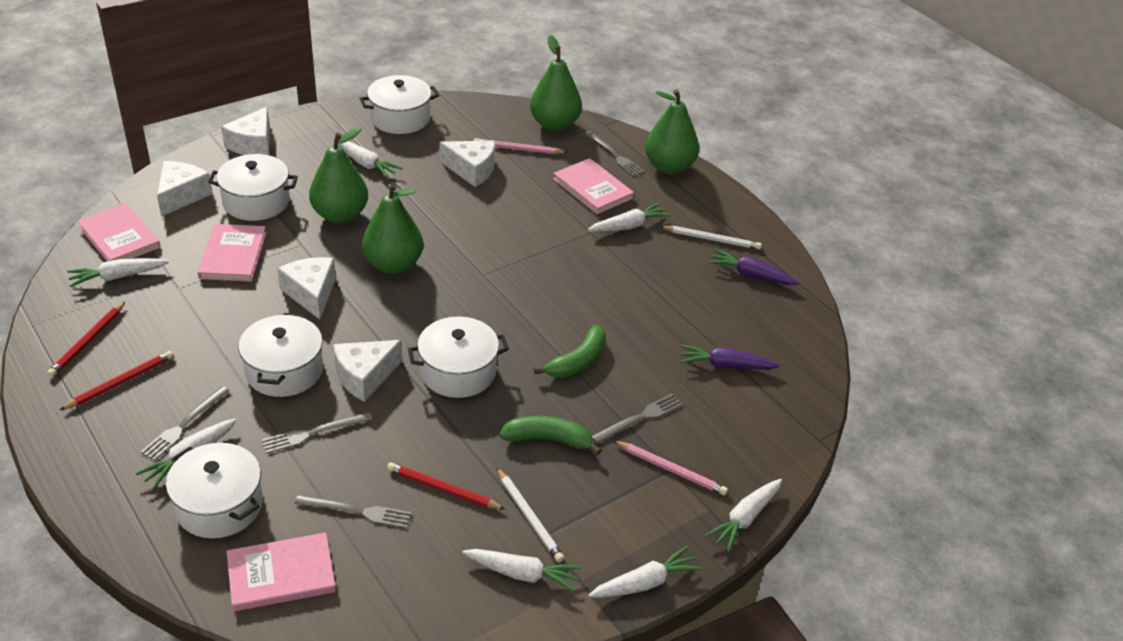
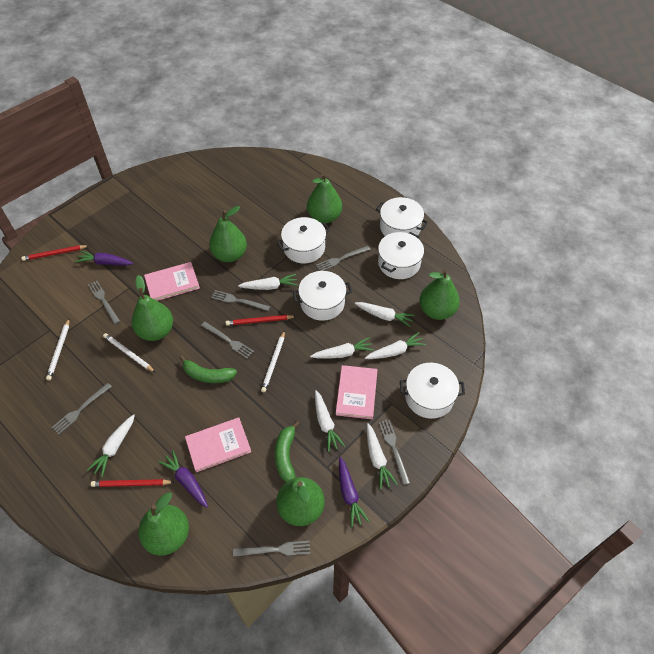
green pear: [309,127,368,223] [362,183,423,274] [530,35,582,131] [645,89,699,174] = 4 -> [132,275,173,341] [138,492,189,556] [209,206,247,262] [276,477,325,526] [307,173,342,223] [419,269,460,320] = 6
grey fork: [140,386,230,461] [262,412,373,454] [295,495,412,528] [585,131,644,177] [591,393,683,444] = 5 -> [52,383,112,434] [88,281,120,324] [201,322,254,359] [211,290,270,311] [233,541,310,557] [316,246,371,271] [379,419,410,485] = 7
pink book: [77,203,160,261] [197,224,266,282] [227,532,336,611] [553,158,634,214] = 4 -> [144,262,200,301] [185,417,251,472] [336,365,377,419] = 3
pink pencil: [474,138,568,154] [614,441,728,496] = 2 -> none = 0
purple carrot: [679,345,780,370] [708,249,799,285] = 2 -> [75,251,133,266] [158,450,208,507] [339,457,370,527] = 3
white cheese: [157,161,213,217] [221,107,270,155] [277,257,336,320] [333,340,402,402] [439,141,495,187] = 5 -> none = 0
white pencil: [496,467,564,563] [660,226,762,250] = 2 -> [46,319,70,380] [103,333,156,373] [261,330,285,392] = 3

